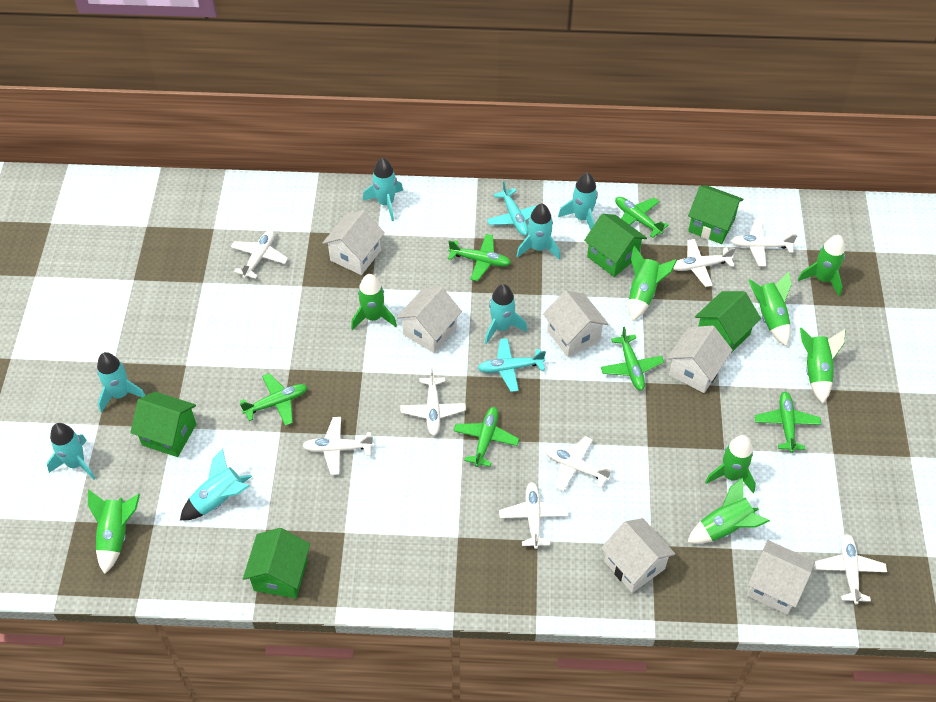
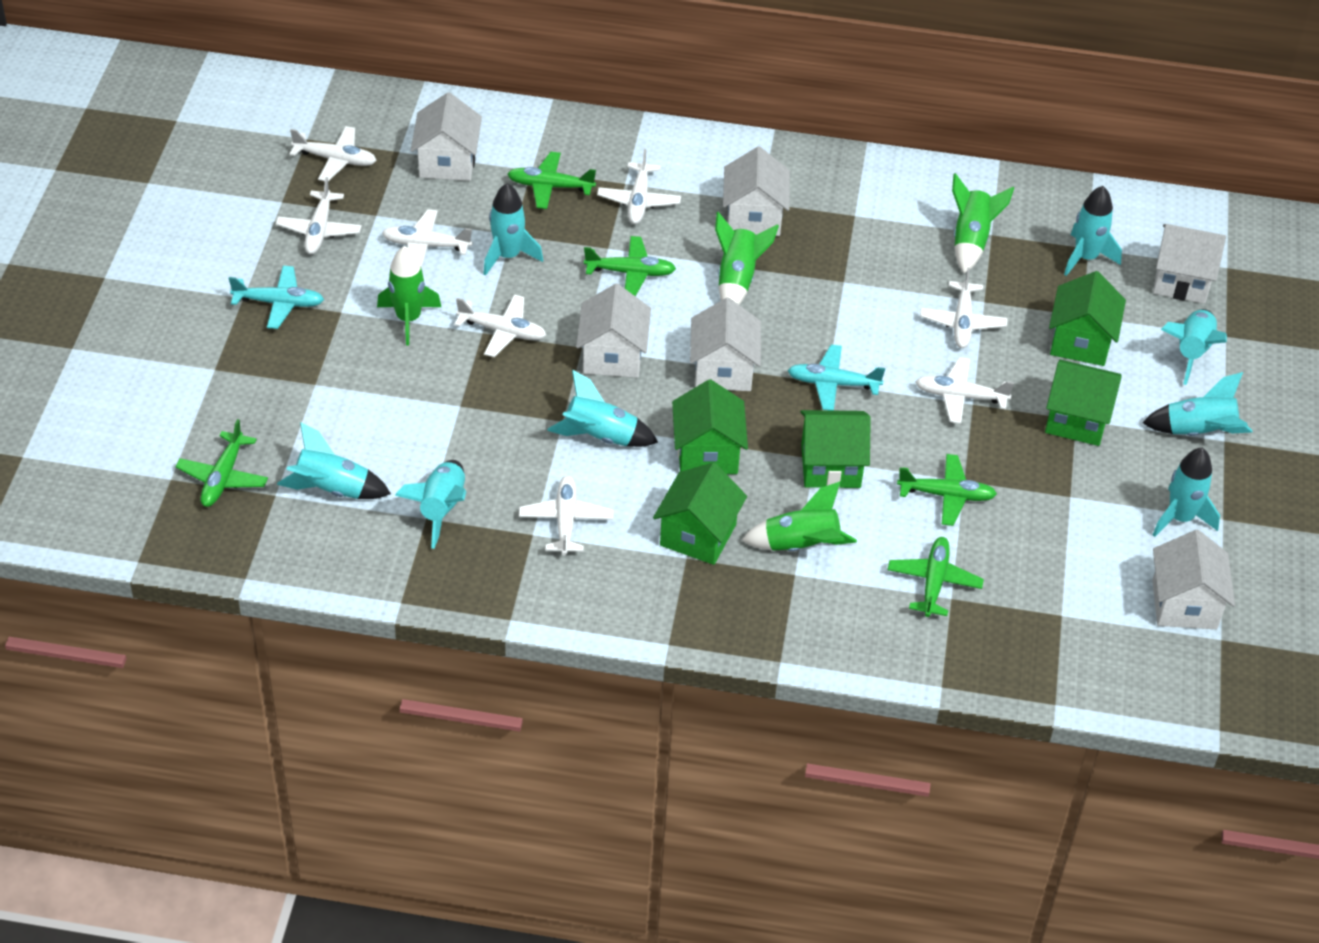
green plane: [240,373,308,426] [448,234,511,281] [453,407,519,467] [601,327,664,391] [615,197,669,238] [755,392,821,453] = 6 -> [176,419,268,507] [507,152,596,209] [584,236,676,296] [887,537,984,617] [897,454,997,526] = 5
green rocket: [88,490,140,574] [351,274,397,330] [629,246,677,321] [687,478,770,544] [705,435,756,493] [748,271,792,347] [798,235,845,296] [800,327,846,404] = 8 -> [377,246,441,346] [715,212,779,305] [742,482,857,551] [952,173,1014,273] = 4
turquoise rocket: [47,423,96,480] [97,352,146,413] [180,448,252,520] [363,158,403,221] [485,284,527,344] [516,203,560,259] [558,173,598,230] = 7 -> [277,422,391,499] [395,460,467,549] [483,183,543,276] [547,370,658,447] [1064,186,1122,276] [1142,372,1252,436] [1153,447,1220,537] [1161,309,1227,385] = 8

